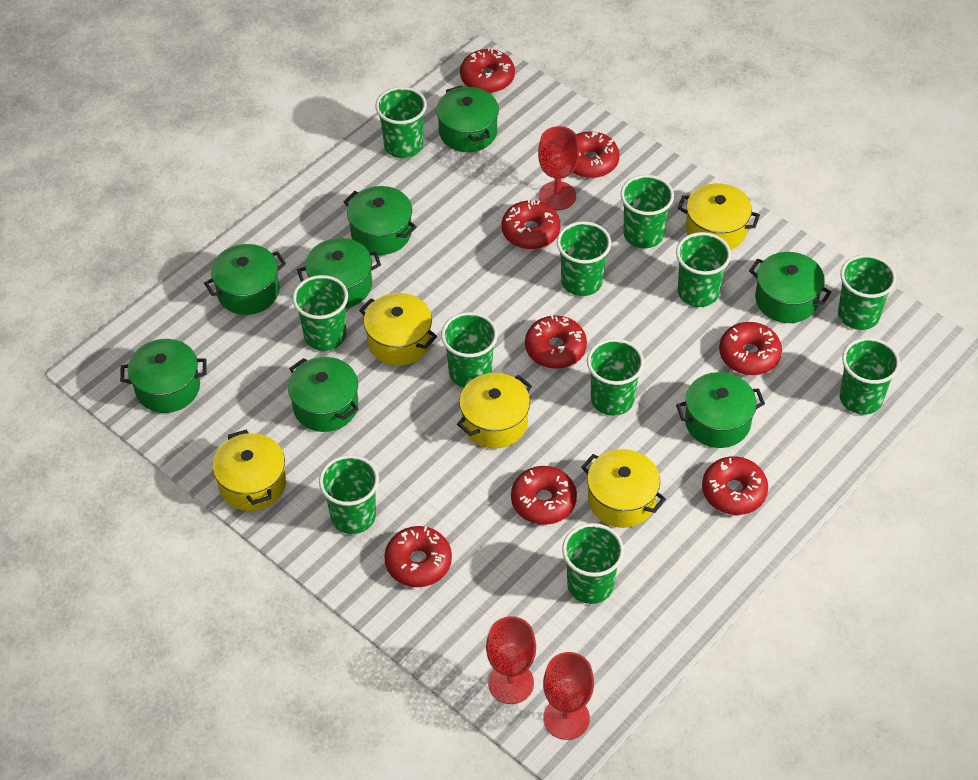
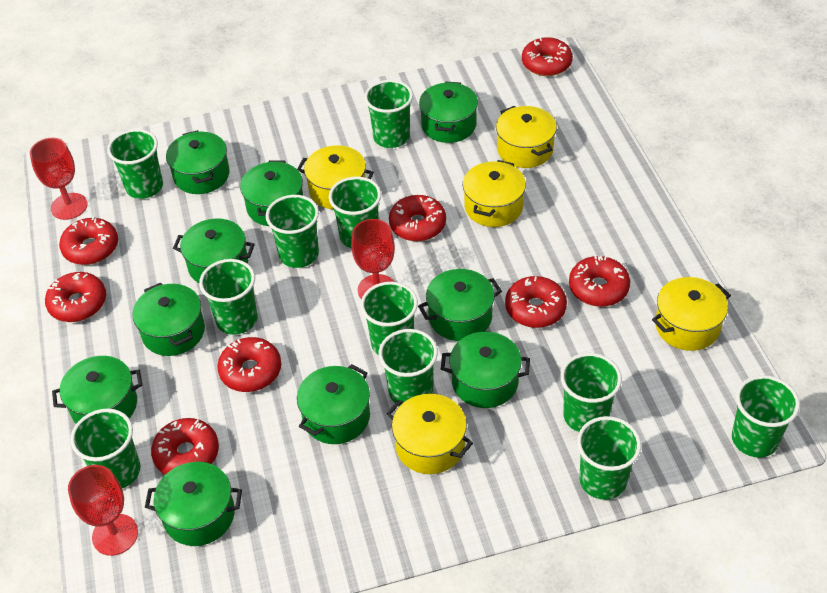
green pot: [120,339,206,413] [204,244,286,315] [288,357,358,432] [297,238,381,308] [343,186,417,255] [436,85,499,152] [676,372,765,448] [749,252,831,323] = 8 -> [52,356,142,424] [132,283,205,356] [145,462,242,546] [166,130,230,194] [173,218,255,283] [240,160,303,226] [297,364,370,444] [418,269,502,341] [419,82,478,143] [441,332,530,408] = 10

